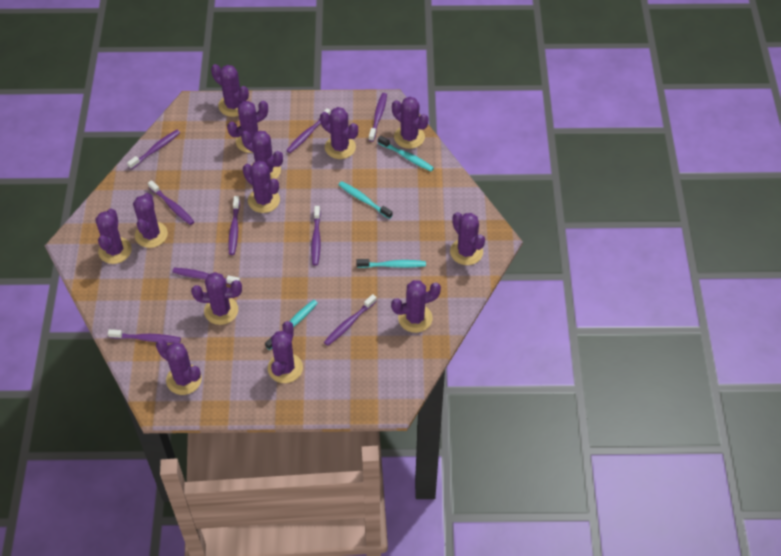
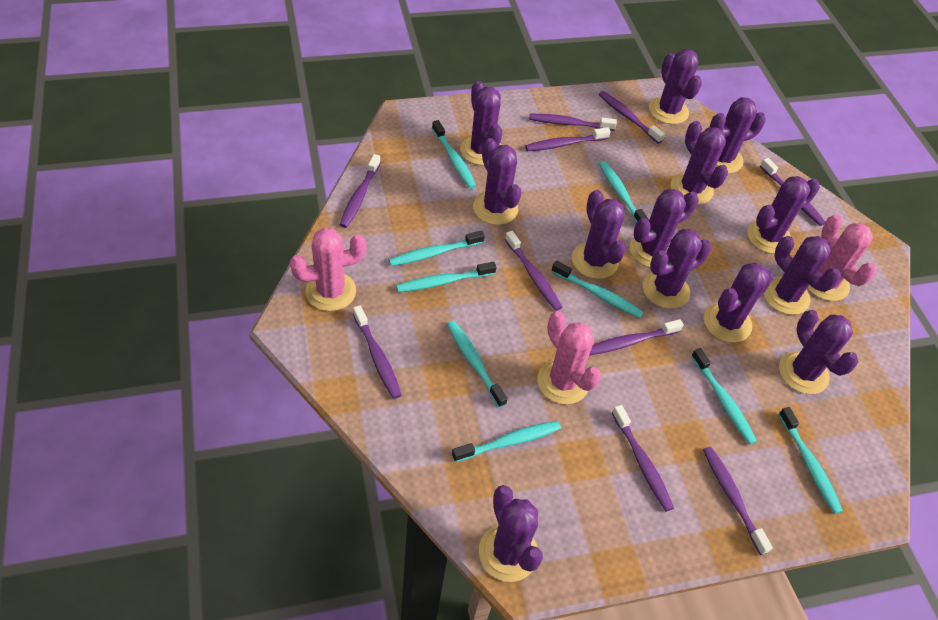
pink cactus: none = 0 -> [290,228,366,311] [537,311,601,405] [807,215,876,301] = 3
purple toothbrush: [108,329,181,343] [127,130,180,170] [148,180,194,225] [172,268,240,285] [228,196,240,255] [286,108,331,153] [311,206,321,266] [324,294,377,346] [369,93,387,142] = 9 -> [340,154,381,228] [353,305,401,399] [505,231,562,311] [525,127,611,151] [529,114,617,131] [589,319,684,356] [598,91,665,144] [612,405,674,512] [703,447,773,555] [760,158,825,226] = 10
turquoise toothbrush: [265,300,318,350] [338,181,392,219] [357,259,426,268] [378,136,434,171] = 4 -> [389,230,485,266] [396,262,496,292] [432,120,476,189] [447,321,508,408] [452,421,561,462] [551,260,644,318] [599,161,649,222] [691,348,757,445] [778,407,843,514] = 9

